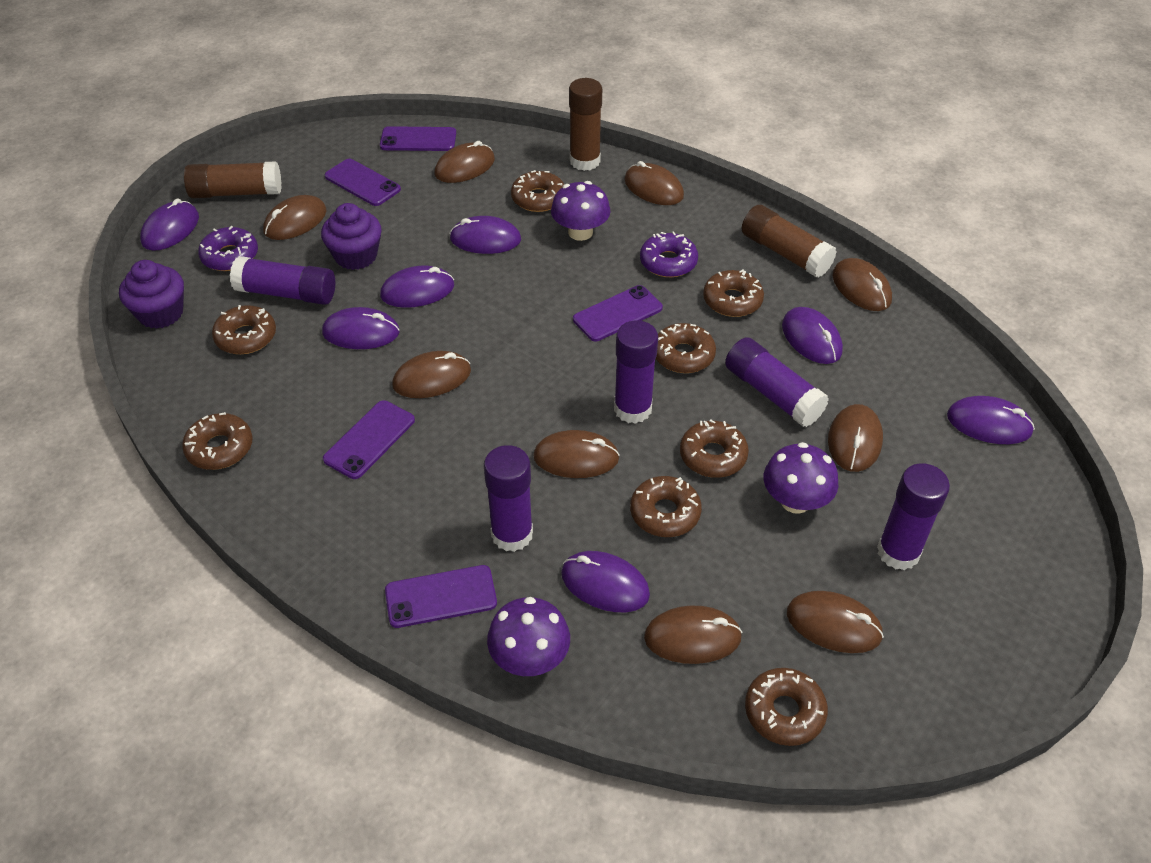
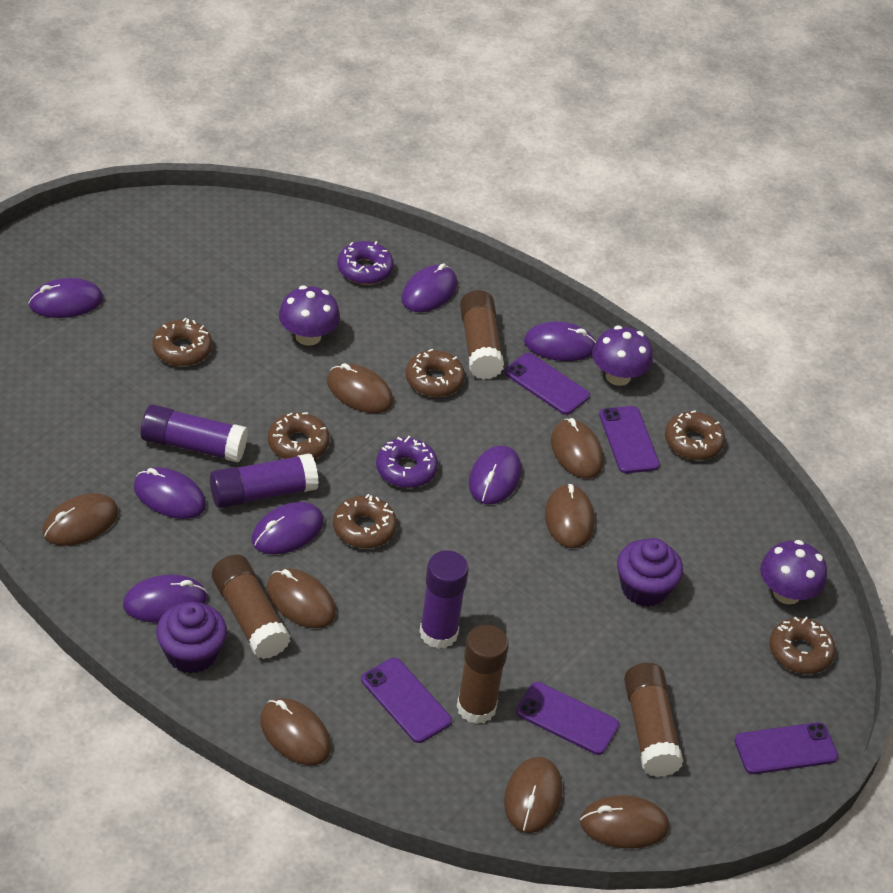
brown donut: [182,412,253,470] [212,305,276,354] [511,170,564,212] [630,476,702,537] [656,323,716,373] [680,419,749,478] [703,269,764,317] [745,668,828,746] = 8 -> [152,318,212,366] [268,412,330,459] [333,494,397,549] [406,349,465,397] [665,410,725,460] [769,617,836,674] = 6
brown glue stick: [184,161,282,198] [569,78,602,171] [742,205,837,278] = 3 -> [212,554,290,659] [457,625,509,724] [460,290,504,379] [624,663,683,777] = 4
brown mouse: [263,195,327,240] [392,351,471,398] [435,141,495,183] [533,430,620,478] [624,161,684,205] [644,606,742,664] [787,591,884,653] [828,404,883,472] [832,258,892,311] = 9 -> [43,493,118,546] [260,698,331,766] [266,568,336,628] [327,363,393,413] [504,757,562,833] [545,484,595,548] [551,418,604,479] [580,795,669,849] = 8
purple glue stick: [230,256,335,305] [484,445,533,552] [614,320,658,424] [725,337,829,427] [877,463,950,570] = 5 -> [140,404,248,463] [210,453,319,508] [419,550,469,649] = 3

